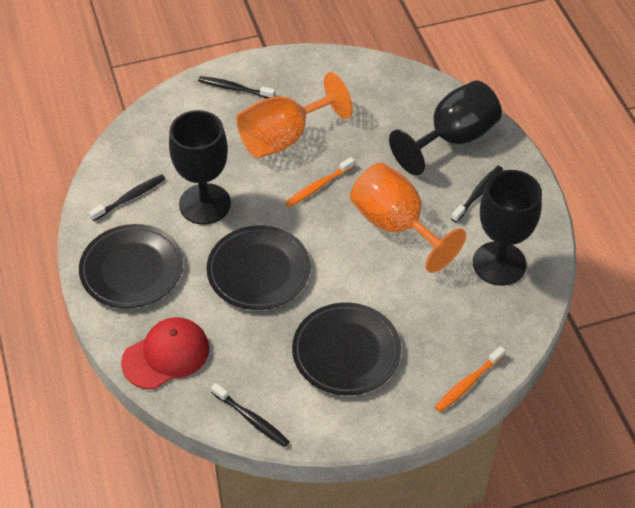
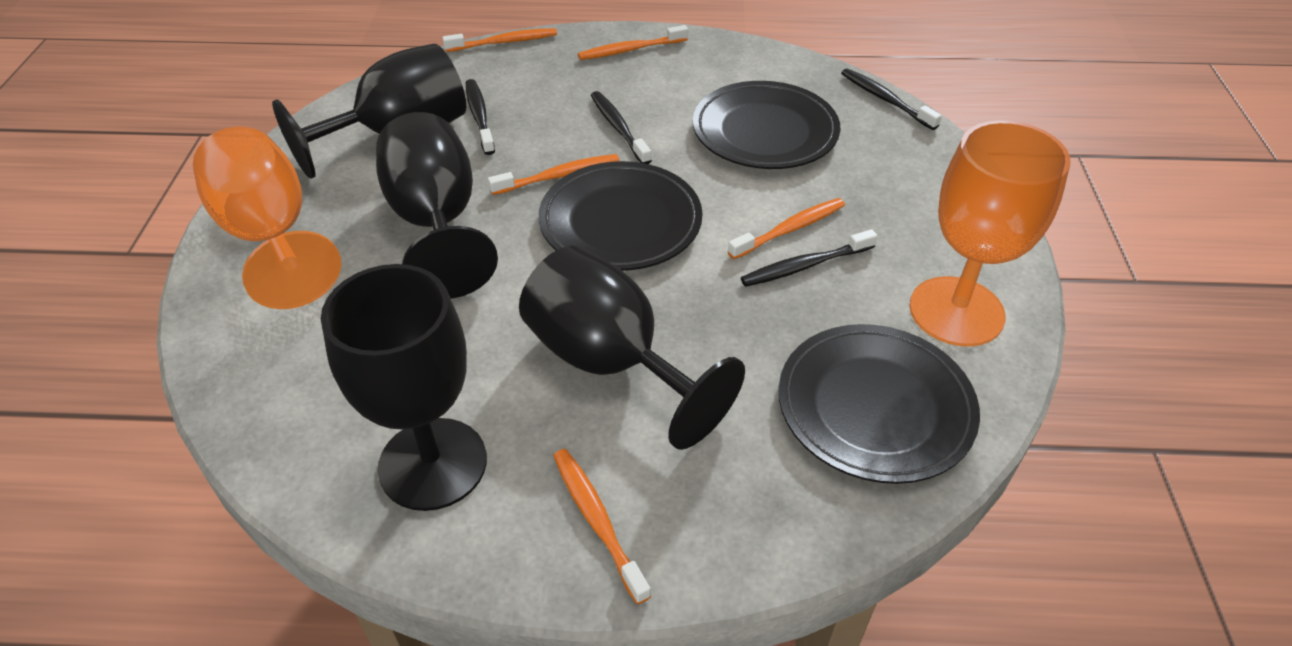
black goblet: [169,110,231,225] [389,81,502,176] [473,170,542,286] = 3 -> [272,44,466,179] [321,264,487,511] [376,112,498,299] [519,246,745,450] = 4
orange toothbrush: [285,157,355,207] [435,346,505,412] = 2 -> [442,28,557,52] [488,154,620,195] [553,449,651,604] [578,25,688,60] [728,198,845,259] = 5
red cap: [121,317,209,389] = 1 -> none = 0

